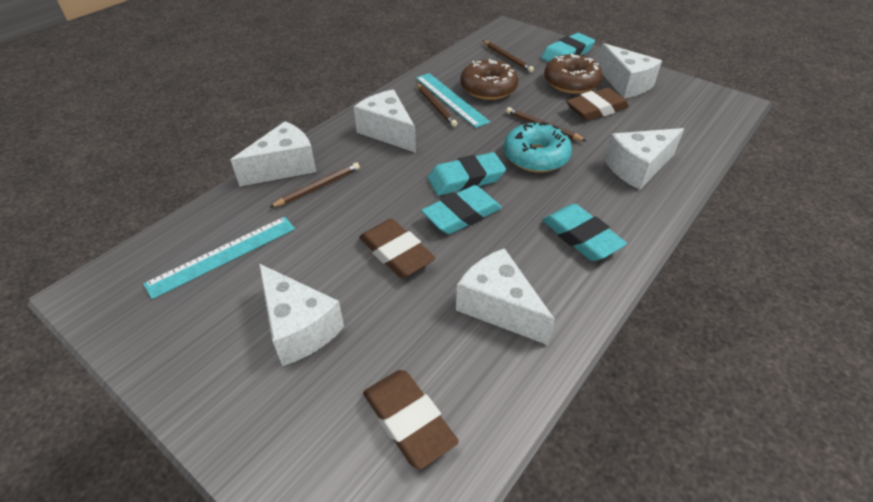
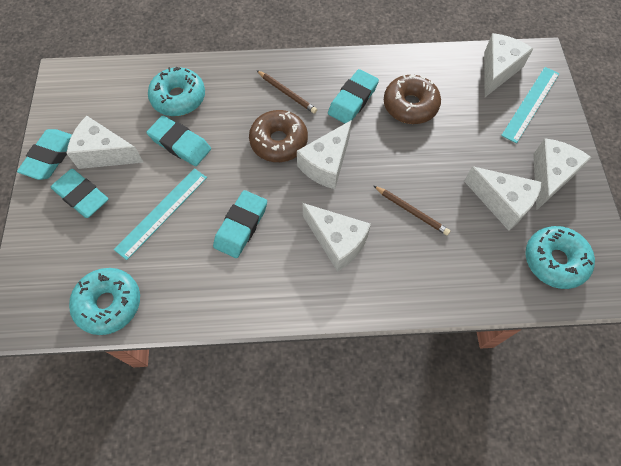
brown eraser: [359,219,436,278] [363,370,459,470] [566,88,629,121] = 3 -> none = 0
brown pencil: [269,162,360,208] [417,83,458,127] [483,41,534,73] [506,107,586,141] = 4 -> [256,70,317,114] [374,186,450,235] = 2
turquoise donut: [504,121,572,173] = 1 -> [69,268,140,335] [148,67,205,116] [525,226,595,289] = 3
turquoise eraser: [421,185,502,234] [428,152,506,195] [541,33,595,62] [542,204,627,261] = 4 -> [17,129,72,180] [51,169,108,218] [147,116,211,166] [213,190,267,258] [328,69,379,123] = 5

